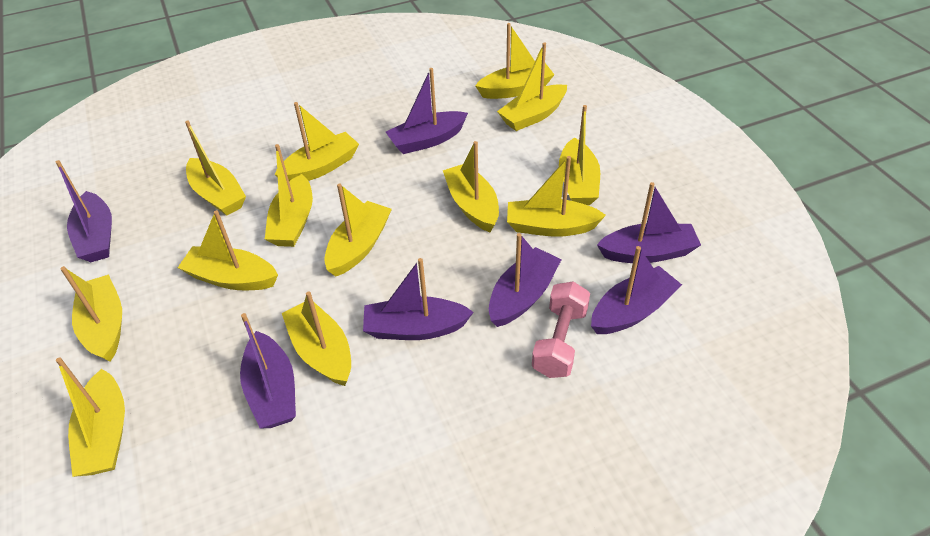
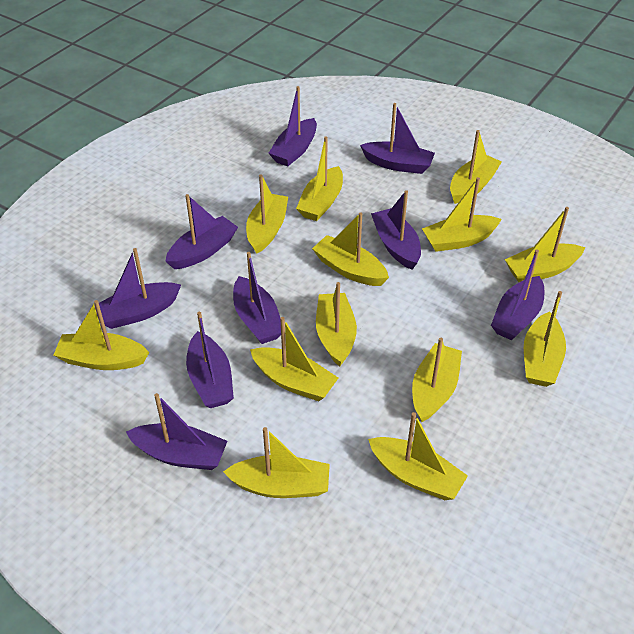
pink dumbbell: [532,282,590,378] = 1 -> none = 0
purple boat: [56,160,112,262] [240,313,296,428] [363,258,474,340] [386,68,468,154] [489,233,562,327] [591,246,682,334] [597,182,701,263] = 7 -> [95,248,181,329] [126,393,227,470] [166,194,238,269] [186,312,234,408] [233,252,281,344] [269,86,317,166] [360,103,435,174] [371,190,421,269] [491,249,544,340] = 9

